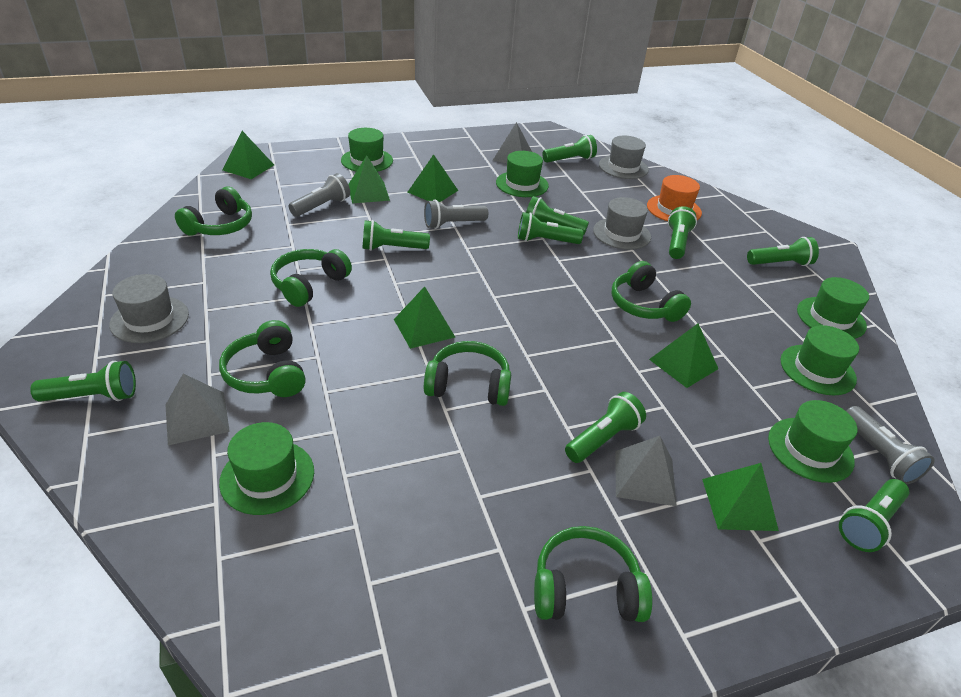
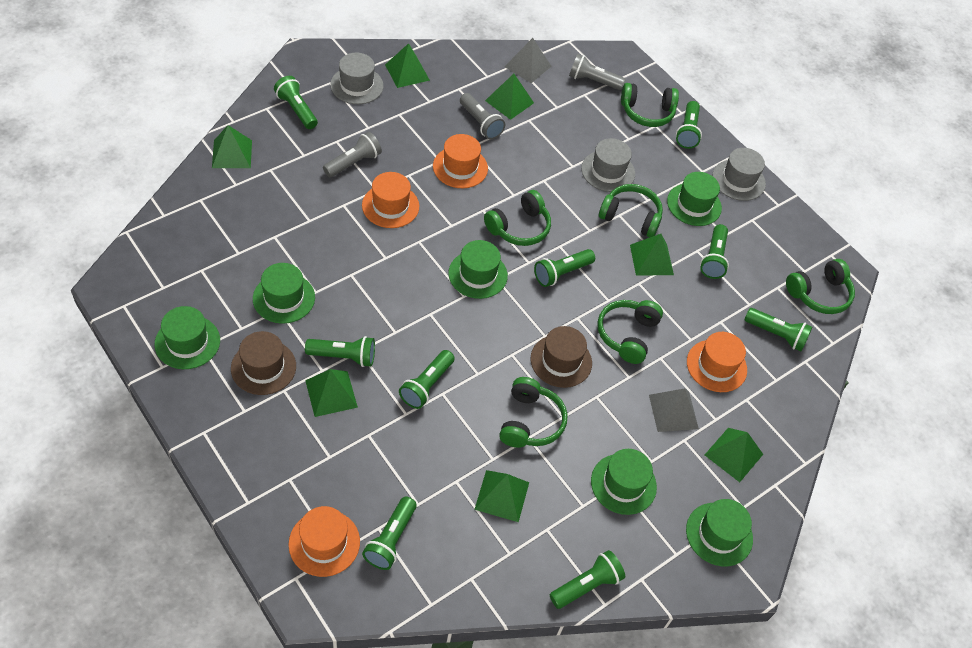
brown hat: none = 0 -> [231,331,296,395] [531,326,592,388] = 2
green pyramid: [222,131,274,179] [348,155,390,203] [394,286,455,349] [408,154,458,202] [649,323,718,388] [702,463,779,531] = 6 -> [212,125,252,168] [305,369,358,417] [385,43,430,88] [474,470,529,522] [485,74,534,120] [630,234,674,276] [705,428,763,482] = 7
grey pyramid: [166,374,230,445] [492,122,532,163] [615,436,677,506] = 3 -> [504,38,551,83] [649,388,699,432] = 2
orange hat: [647,175,702,221] = 1 -> [288,506,360,577] [362,172,419,228] [433,134,488,188] [687,332,747,392] = 4

